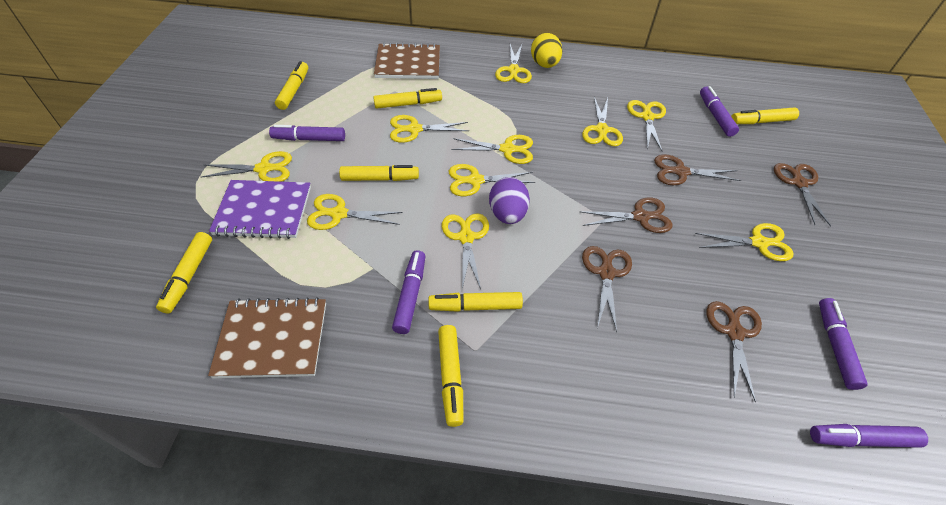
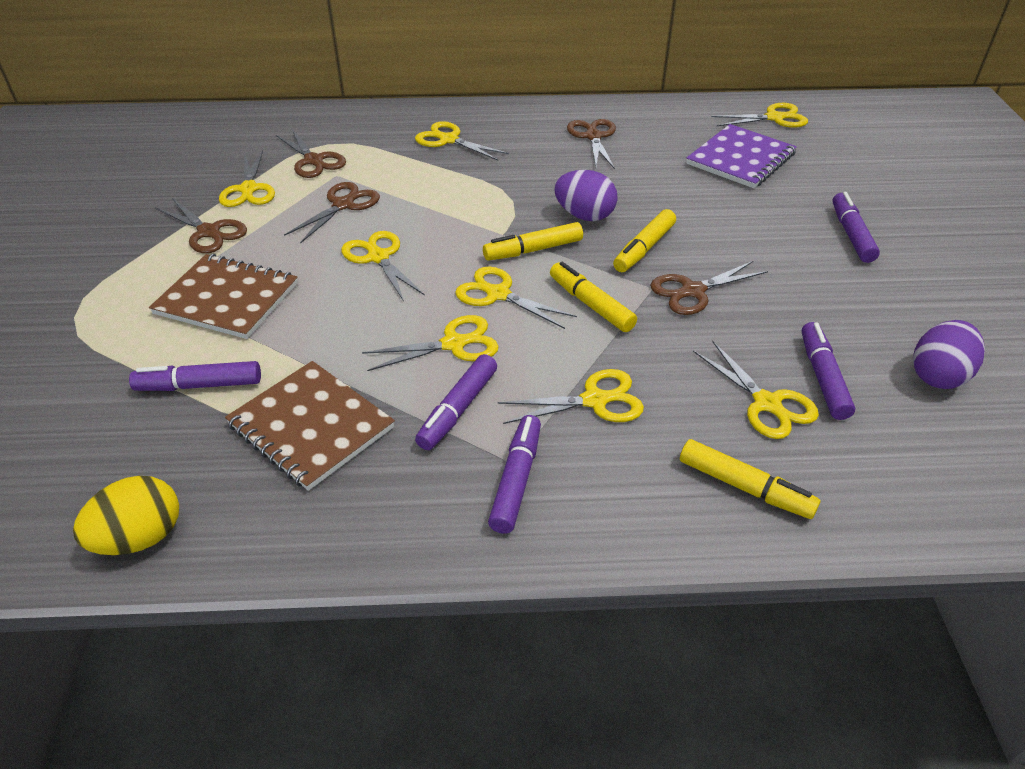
purple egg: [489,177,530,224] = 1 -> [554,170,618,221] [913,320,985,389] = 2
yellow marker: [156,232,212,313] [275,61,308,110] [339,165,419,181] [373,88,442,109] [428,292,523,312] [438,325,464,427] [731,108,799,124] = 7 -> [483,222,583,261] [550,262,637,332] [613,209,676,272] [680,439,820,519] = 4
yellow scissors: [201,151,292,182] [307,194,403,230] [390,115,469,143] [442,213,489,289] [449,164,535,196] [452,135,533,164] [495,44,532,83] [582,97,623,146] [627,100,666,151] [695,223,794,261] = 10 -> [219,150,275,207] [341,231,425,301] [362,315,499,371] [415,121,509,160] [455,266,577,329] [498,369,644,424] [693,341,819,439] [711,103,808,128] = 8

